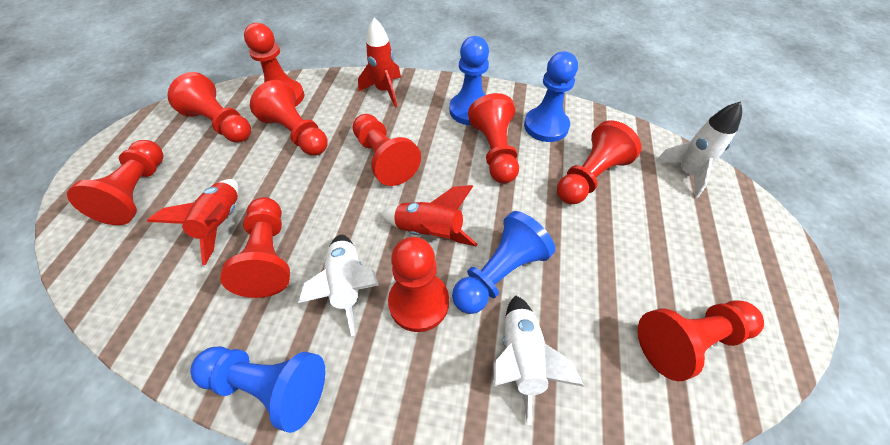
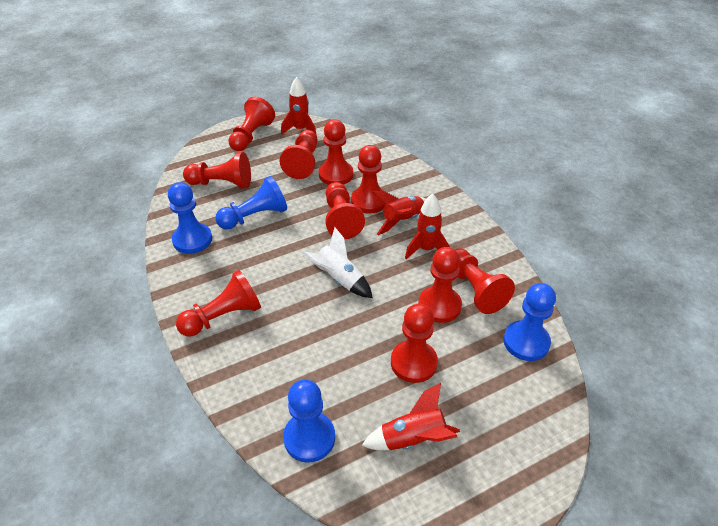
red rocket: [147,179,239,265] [358,18,401,107] [380,185,477,246] = 3 -> [281,77,316,135] [361,383,460,450] [372,191,426,235] [405,194,450,259] = 4
white rocket: [298,234,378,336] [493,296,584,425] [655,101,742,198] = 3 -> [303,227,373,298] = 1

